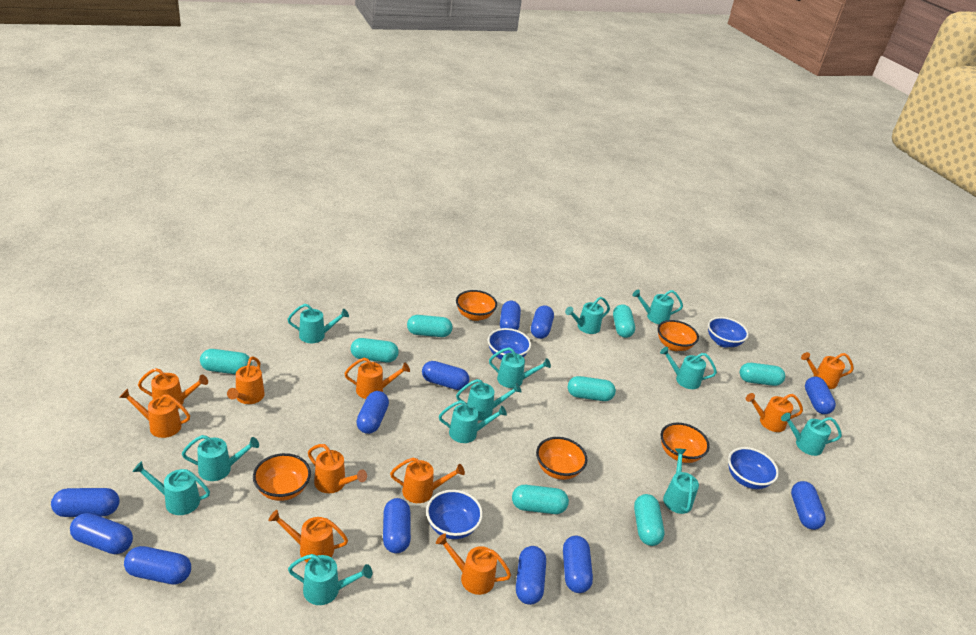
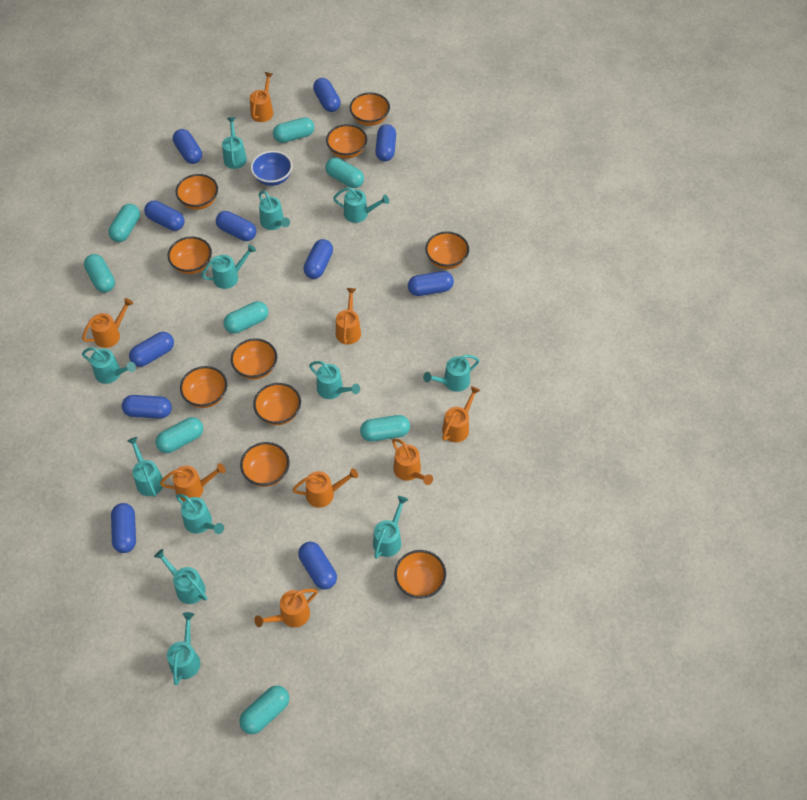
blue bowl: [426,490,483,539] [488,328,531,360] [708,317,749,348] [728,447,779,489] = 4 -> [251,151,293,186] = 1
blue capsule: [51,488,120,517] [70,513,133,554] [124,546,191,585] [356,391,389,434] [383,498,411,553] [422,361,469,390] [500,301,521,330] [516,546,546,605] [531,305,554,339] [563,536,593,593] [791,481,826,530] [805,377,836,414] = 12 -> [111,503,136,553] [122,395,172,419] [129,332,174,367] [144,201,185,231] [173,129,202,164] [216,211,256,241] [298,542,337,590] [303,239,333,279] [313,78,341,112] [375,124,396,161] [408,271,454,296] = 11
orange bowl: [253,453,311,501] [456,290,497,321] [536,437,587,480] [658,320,699,351] [660,423,710,463] = 5 -> [168,236,212,274] [176,174,218,210] [180,366,227,408] [231,338,277,380] [240,442,290,487] [253,383,301,425] [326,124,367,159] [350,92,390,126] [394,550,446,599] [425,232,469,269] = 10
orange watering can: [119,389,190,438] [138,368,208,409] [227,357,265,404] [268,510,348,562] [308,444,367,493] [344,358,410,399] [390,458,465,503] [436,533,511,595] [746,393,803,432] [801,352,854,389] = 10 -> [82,298,133,348] [160,463,226,501] [250,72,273,122] [254,589,318,627] [292,468,358,508] [336,288,361,344] [392,439,433,485] [442,386,480,442] = 8

